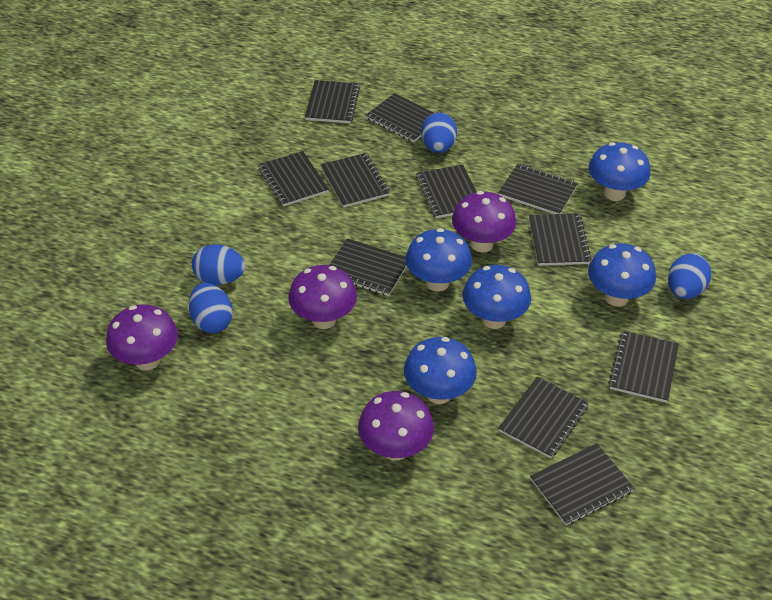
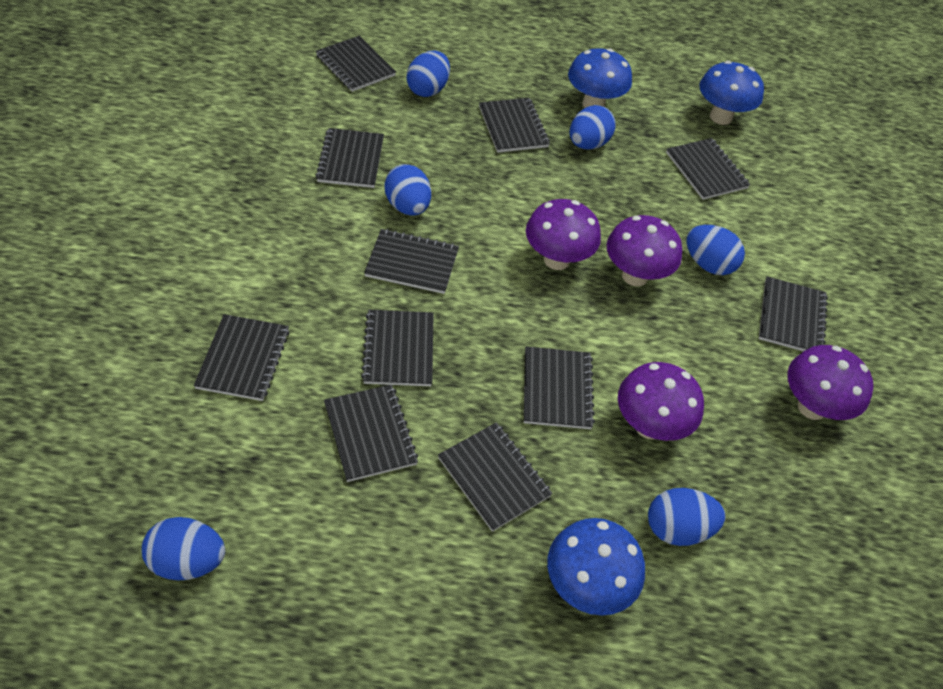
blue egg: [189,283,233,333] [192,244,246,285] [421,112,457,153] [668,254,711,299] = 4 -> [142,517,225,581] [384,164,431,216] [407,51,450,97] [570,105,616,150] [648,488,725,546] [686,225,745,275] = 6
blue mushroom: [404,337,477,404] [406,228,472,292] [462,265,531,329] [588,243,656,307] [589,142,650,201] = 5 -> [547,518,645,616] [568,48,632,108] [699,61,764,125] = 3

